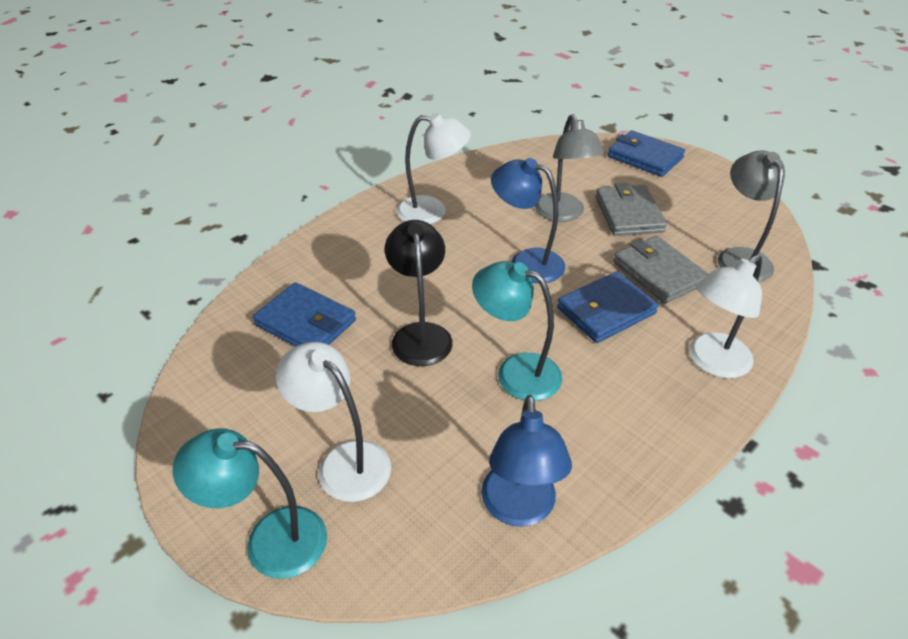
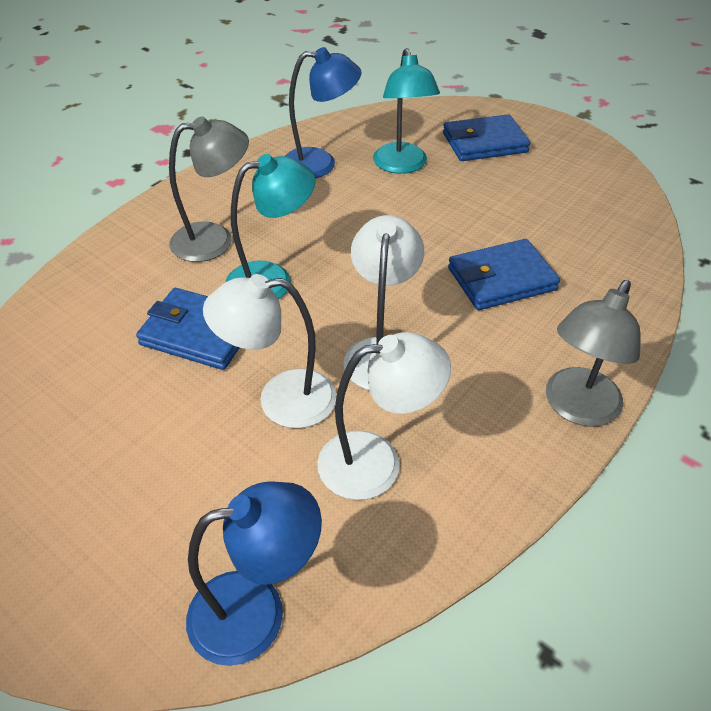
black lamp: [385,220,453,366] = 1 -> none = 0
grey wallet: [595,183,667,236] [613,236,708,304] = 2 -> none = 0

